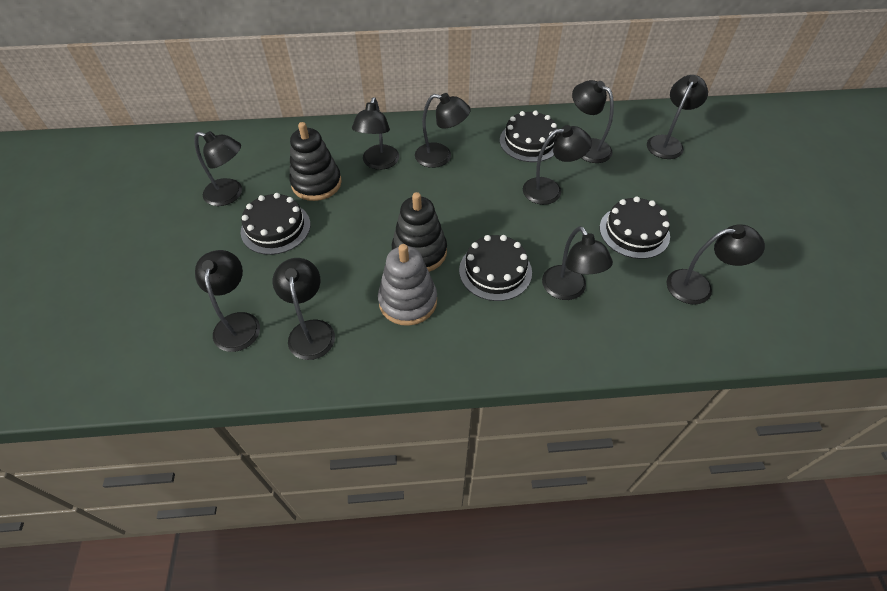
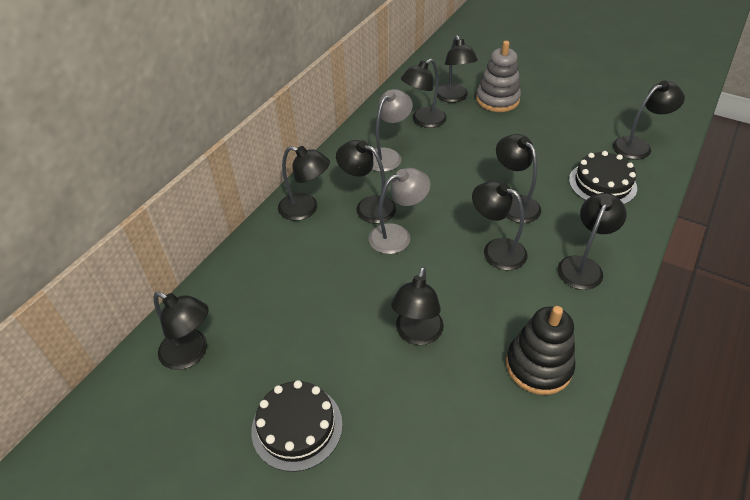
black cake: [241,193,310,255] [459,235,532,301] [500,110,557,162] [600,197,670,259] = 4 -> [251,380,343,472] [569,151,637,204] = 2
black stacking toy: [289,122,342,201] [392,192,447,272] = 2 -> [506,306,575,395] = 1
grey lamp: none = 0 -> [369,168,431,254] [372,89,413,172] = 2

